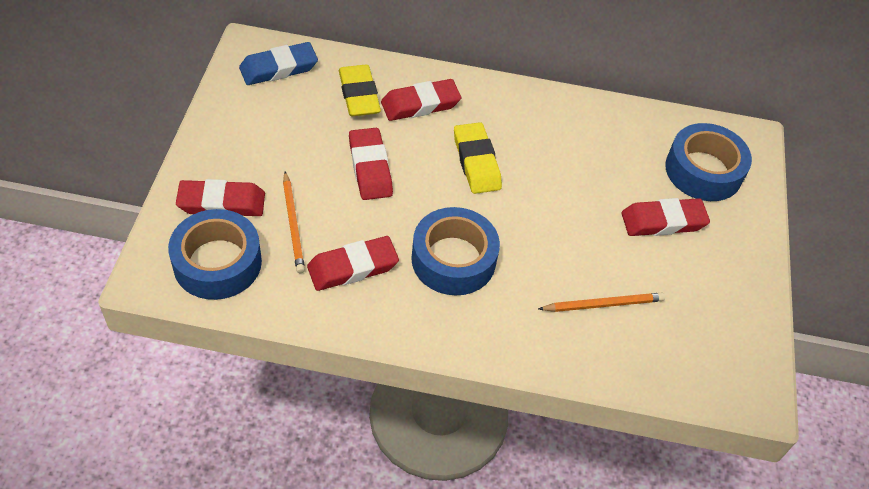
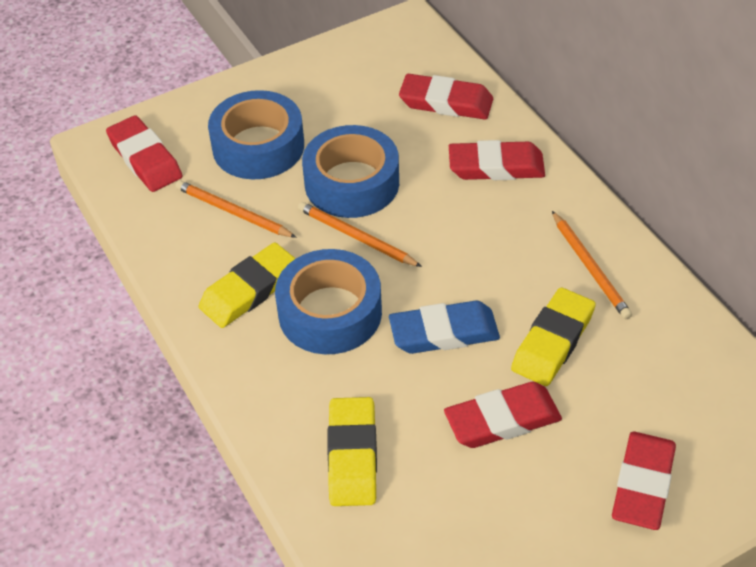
orange pencil: [283,171,305,273] [538,293,665,312] = 2 -> [175,180,297,238] [298,202,422,267] [552,211,632,319] = 3
yellow eraser: [339,65,381,116] [454,122,502,194] = 2 -> [199,242,296,328] [327,397,377,506] [511,288,595,386] = 3

